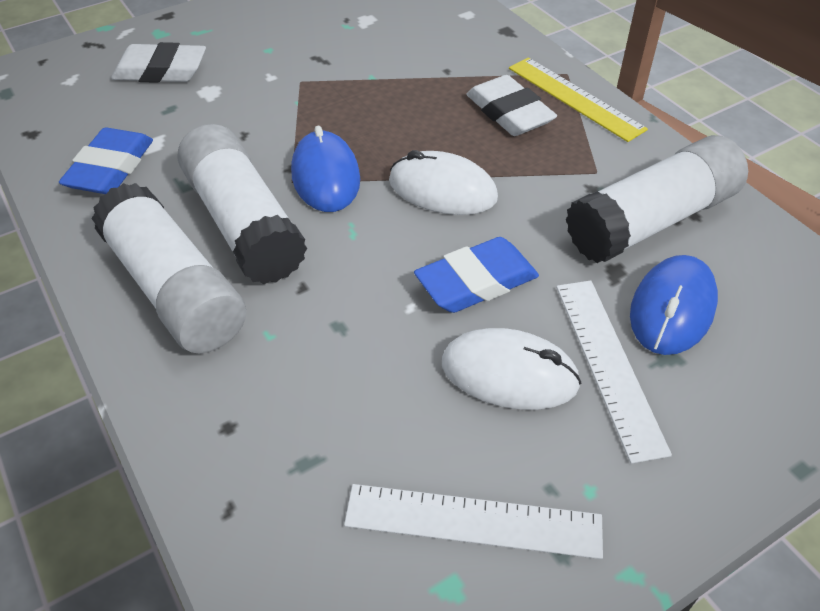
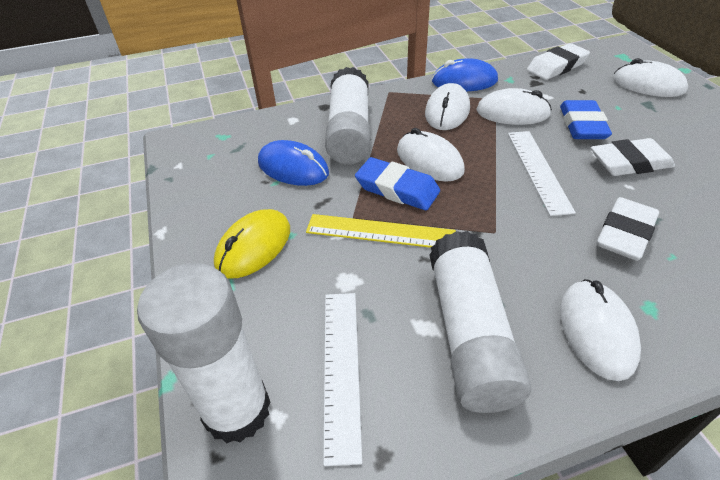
white eraser: [111,42,206,83] [466,75,557,136] = 2 -> [527,43,590,80] [591,138,675,176] [596,197,659,261] = 3
white mouse: [389,150,498,215] [442,328,582,410] = 2 -> [397,128,465,182] [425,83,470,130] [476,88,552,125] [560,279,641,381] [613,58,688,97] = 5
yellow mouse: none = 0 -> [214,209,290,279] = 1

